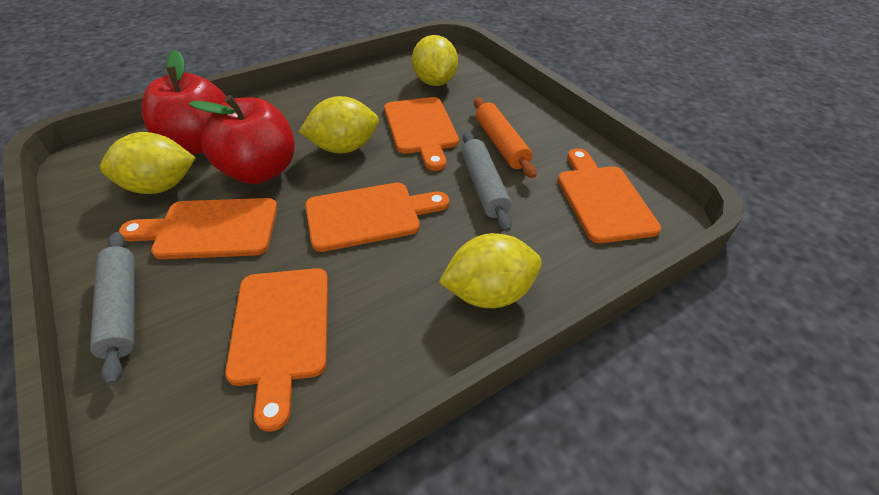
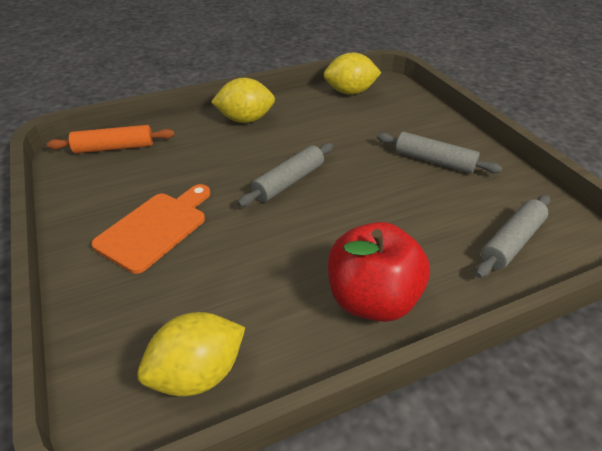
grey rolling pin: [90,232,135,386] [461,131,512,232] = 2 -> [238,143,333,207] [377,132,502,174] [475,195,550,278] = 3
orange cutting board: [119,198,277,259] [225,268,328,432] [305,183,449,252] [384,97,459,171] [558,148,661,243] = 5 -> [91,184,210,274] = 1
red apple: [142,50,227,154] [189,95,295,184] = 2 -> [328,222,430,322] = 1
yellow lemon: [100,132,196,194] [299,96,379,153] [412,35,458,86] [439,233,542,308] = 4 -> [137,312,245,396] [211,78,275,123] [324,52,381,95] = 3

